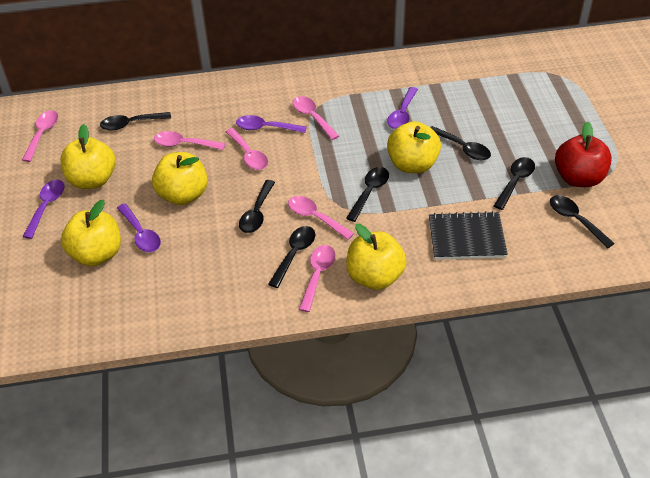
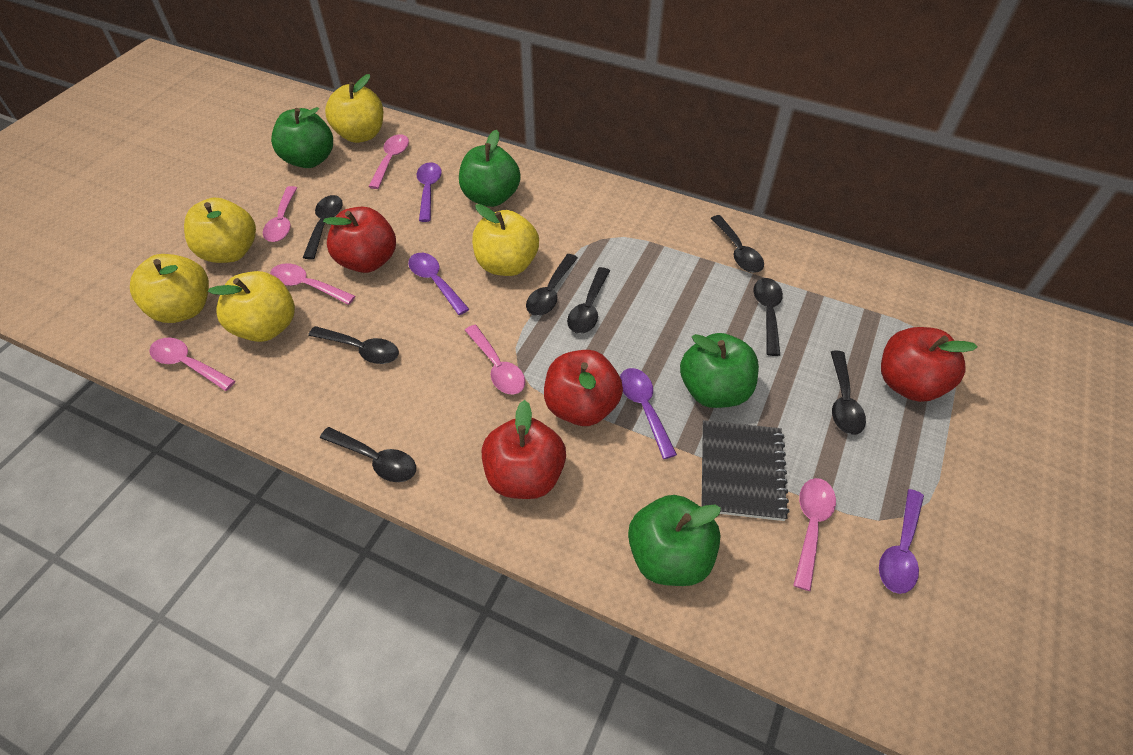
black spoon: [100,112,171,131] [239,180,275,233] [268,226,315,288] [346,167,389,222] [430,126,491,160] [494,157,535,210] [550,195,615,249] = 7 -> [303,195,343,260] [308,326,399,364] [320,427,416,482] [526,254,578,316] [567,267,610,334] [710,215,764,273] [753,278,783,356] [831,350,866,435] = 8
green apple: none = 0 -> [271,107,333,168] [459,130,521,207] [628,495,721,586] [680,333,759,408] = 4
red apple: [555,122,612,187] = 1 -> [323,207,396,273] [482,400,566,499] [544,350,623,426] [881,327,978,402] = 4

